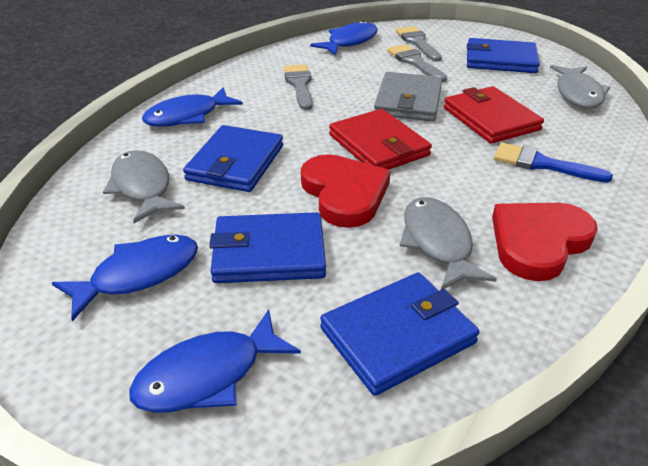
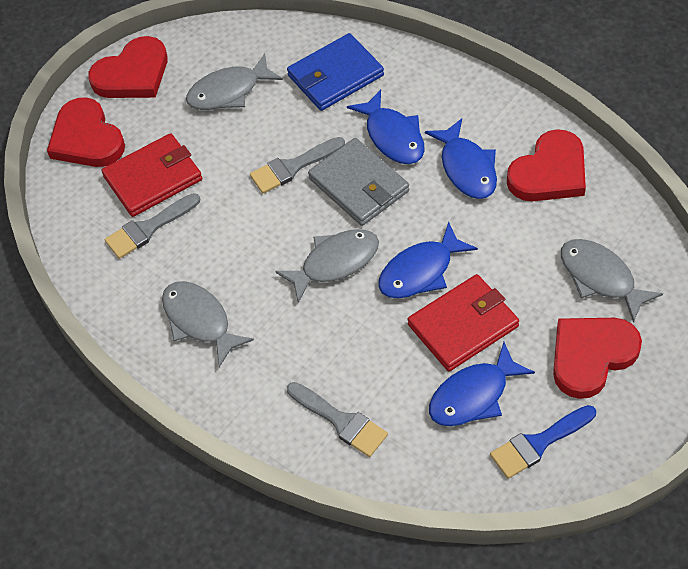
blue wallet: [183,125,283,192] [209,212,326,283] [320,272,480,396] [467,38,540,73] = 4 -> [287,33,384,111] = 1
grey fish: [103,150,185,223] [400,197,497,290] [550,65,610,109] = 3 -> [162,281,254,367] [186,53,283,110] [275,229,379,303] [561,239,663,323] = 4
red heart: [301,154,390,228] [492,203,598,281] = 2 -> [47,97,125,167] [88,36,167,98] [507,129,586,201] [553,318,642,399] = 4

